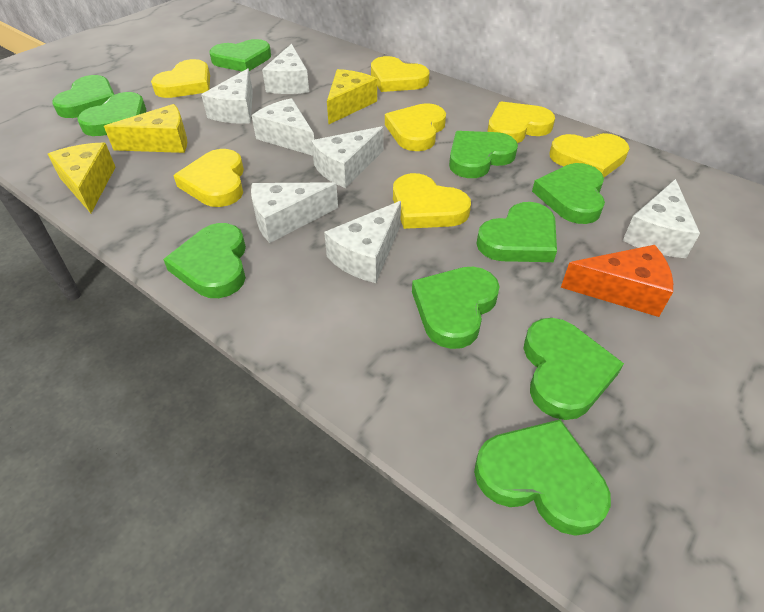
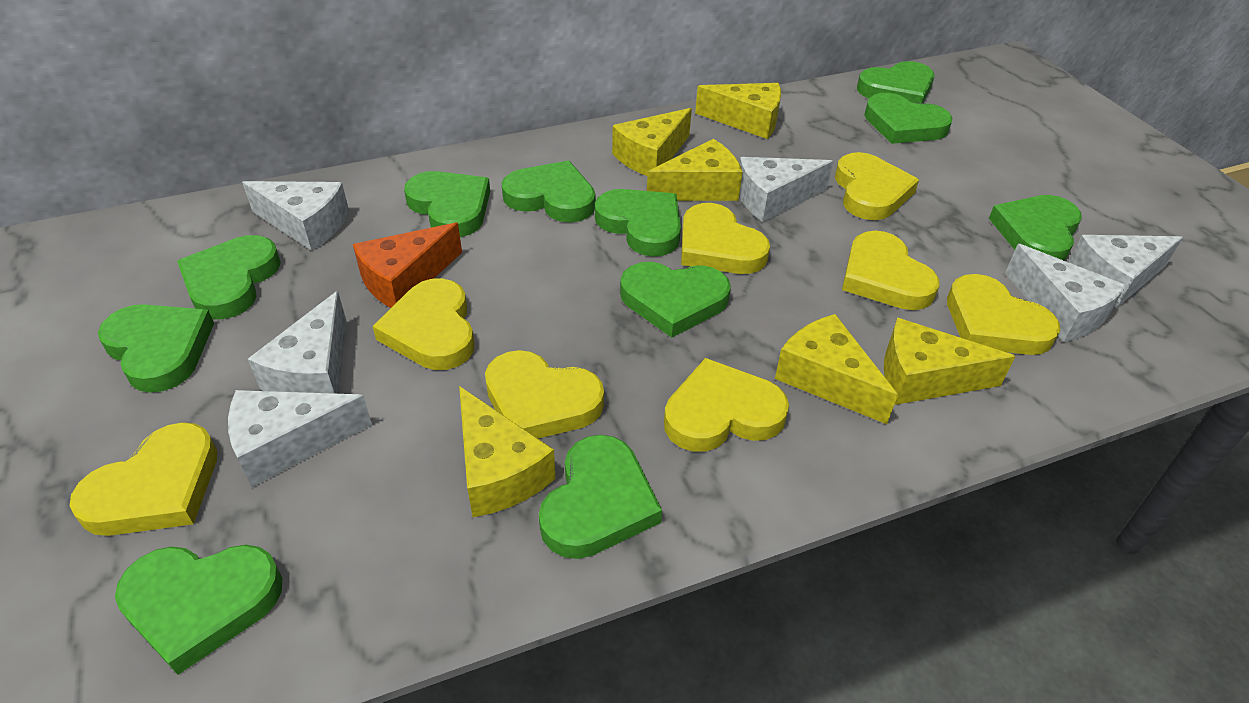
green heart: [52,75,114,118] [77,92,146,136] [163,223,246,298] [209,39,271,71] [412,267,500,349] [449,131,518,178] [474,419,611,536] [476,202,557,262] [524,318,624,420] [532,163,605,224] = 10 -> [98,304,214,393] [115,545,282,675] [177,235,281,319] [404,171,490,237] [501,161,595,222] [539,435,662,559] [595,189,681,257] [620,262,731,338] [857,61,934,103] [864,93,952,144] [989,195,1082,260] = 11
white cheese: [201,69,253,124] [251,182,338,243] [252,98,314,156] [262,44,309,94] [311,126,384,188] [324,201,401,283] [623,179,700,258] = 7 -> [228,390,372,487] [242,181,349,251] [248,291,347,394] [739,157,833,222] [1005,244,1126,342] [1068,235,1183,308] = 6
yellow cheese: [48,143,115,213] [104,104,187,153] [327,69,377,124] = 3 -> [459,386,556,517] [612,108,692,176] [647,139,742,201] [695,83,781,139] [775,314,898,424] [884,318,1016,405] = 6
yellow heart: [151,59,210,98] [173,149,244,207] [371,56,430,92] [385,103,446,151] [393,173,471,229] [487,101,555,143] [549,133,630,177] = 7 -> [70,422,217,536] [373,278,475,370] [485,350,604,439] [664,358,789,452] [681,203,770,274] [835,152,919,220] [842,231,940,310] [947,274,1060,355] = 8

